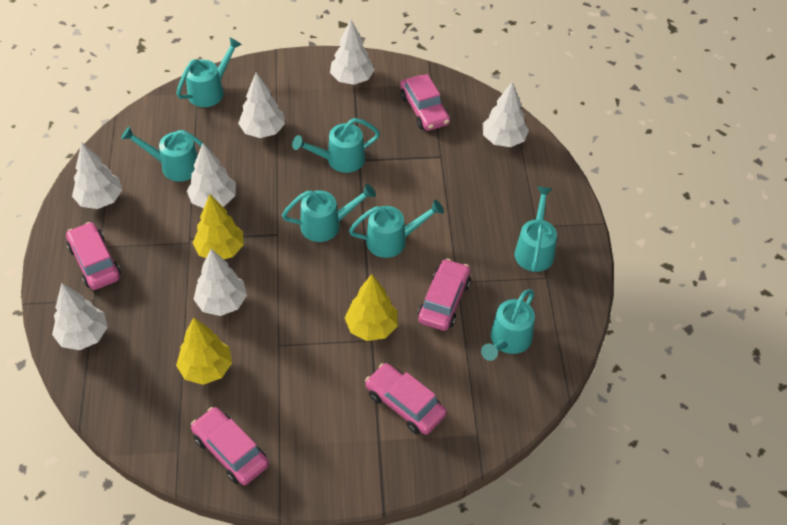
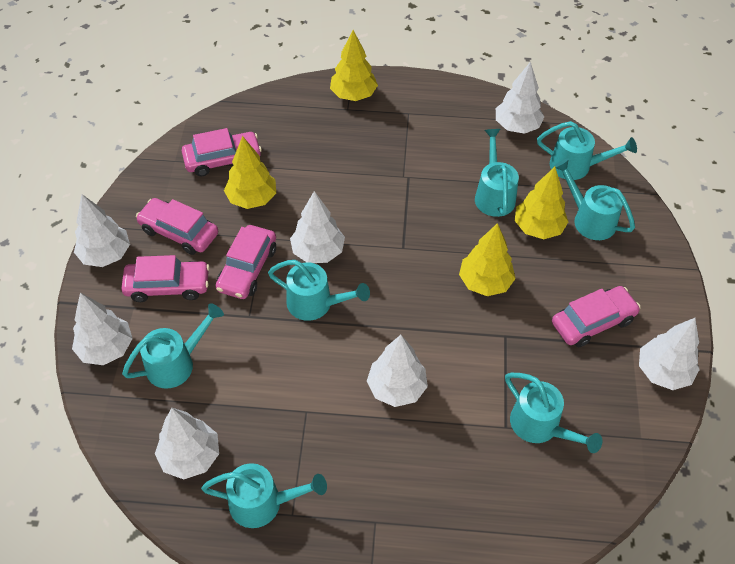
yellow tree: [176,317,232,385] [193,194,244,259] [345,274,398,341] = 3 -> [224,136,276,209] [330,30,378,101] [459,223,516,296] [515,167,568,239] = 4

